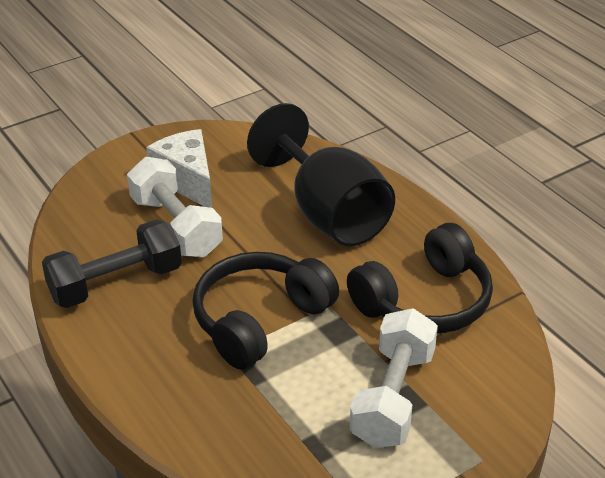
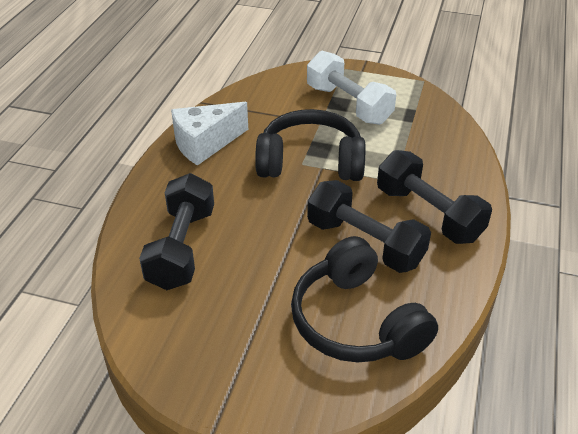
black dumbbell: [42,219,182,308] = 1 -> [139,173,214,290] [307,180,431,273] [377,150,492,244] = 3
black goblet: [247,103,395,246] = 1 -> none = 0
white dumbbell: [127,157,223,257] [350,308,438,448] = 2 -> [307,51,396,125] = 1

